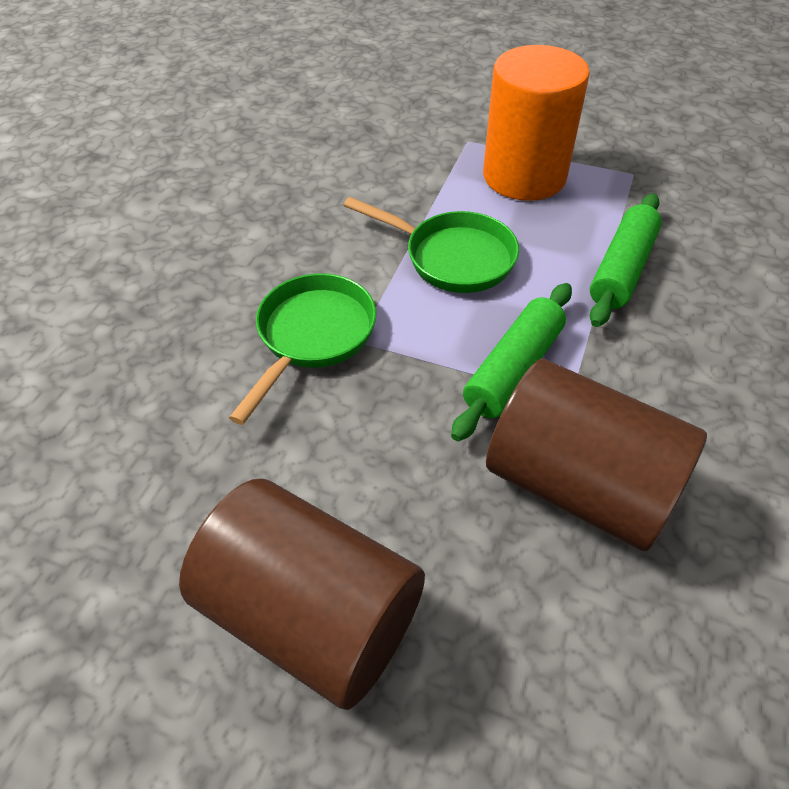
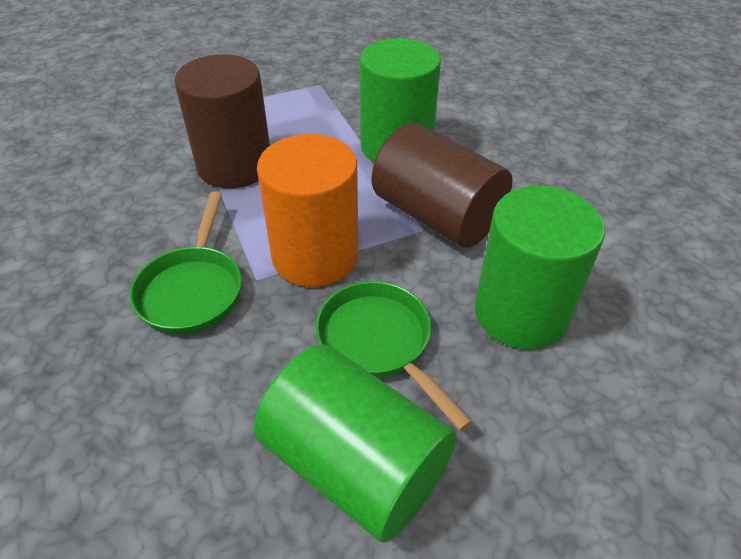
green cylinder: none = 0 -> [254,344,457,543] [360,38,441,163] [475,185,605,350] = 3
green rolling pin: [451,283,572,441] [590,193,662,327] = 2 -> none = 0

